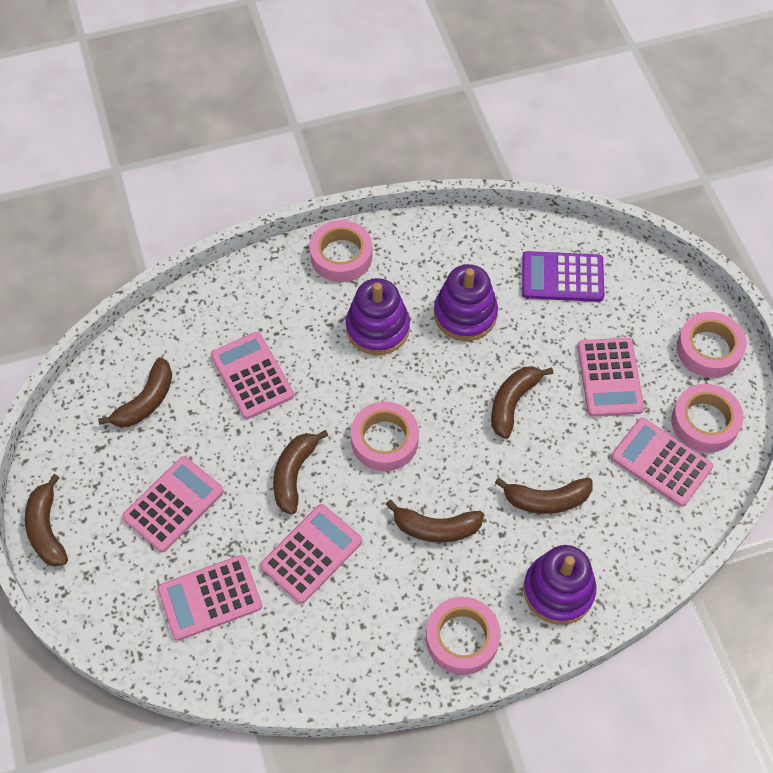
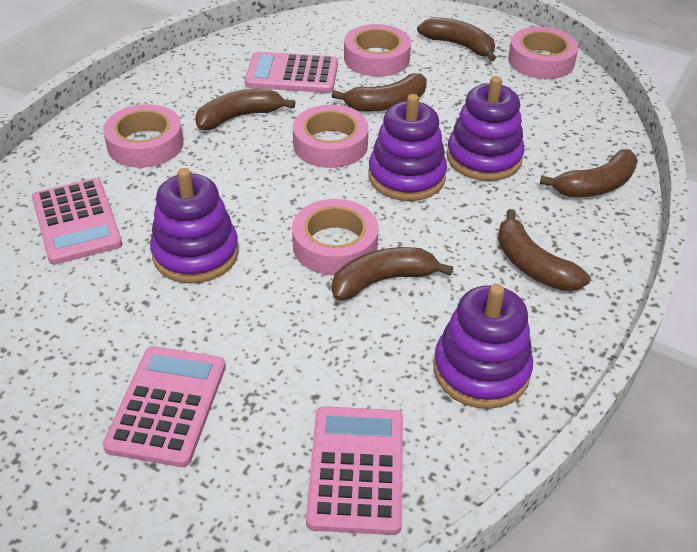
pink calculator: [122,456,224,552] [157,555,262,641] [211,332,294,419] [260,504,362,604] [577,338,644,417] [611,418,713,507] = 6 -> [32,178,122,265] [103,346,226,467] [245,52,338,93] [306,406,403,535] = 4
purple calculator: [522,251,604,302] = 1 -> none = 0
purple stacking toy: [346,278,410,355] [434,264,498,341] [523,545,596,625] = 3 -> [150,168,239,284] [369,94,447,201] [433,284,533,409] [447,76,524,181] = 4

